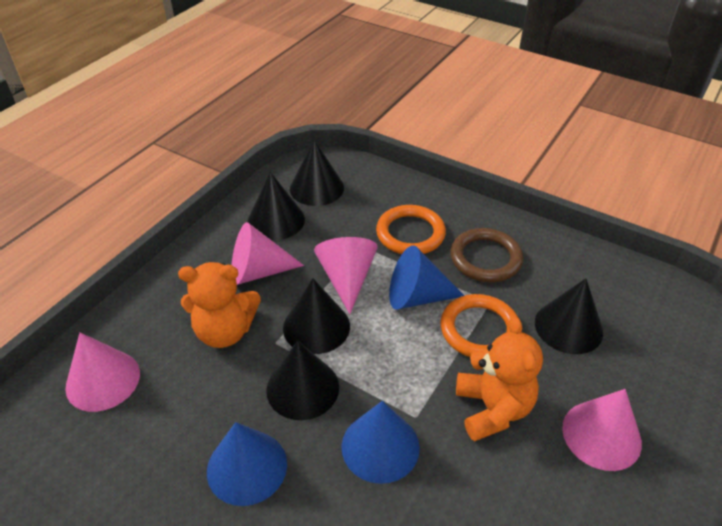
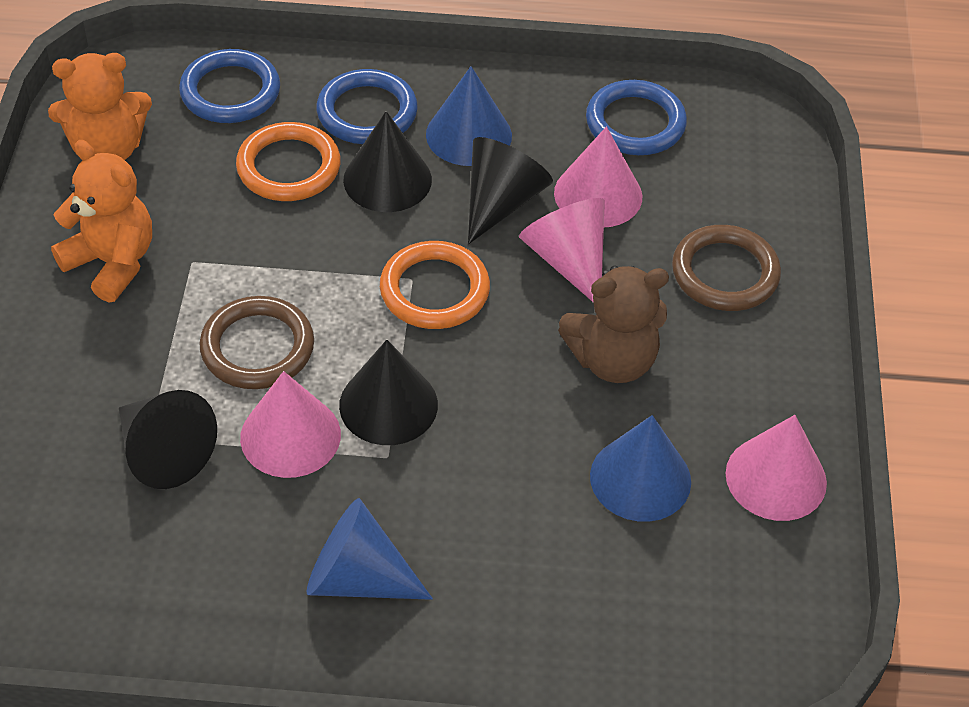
black cone: [247,172,305,240] [266,340,339,420] [283,278,350,354] [290,140,344,206] [535,278,603,354] = 5 -> [119,390,217,489] [339,340,438,445] [343,111,432,212] [468,137,553,244] = 4
blue ring: none = 0 -> [179,49,280,123] [316,69,418,144] [586,80,687,155] = 3
brown ring: [450,228,523,282] = 1 -> [200,296,314,389] [672,225,781,311] = 2
brown teddy bear: none = 0 -> [558,266,669,383] = 1

